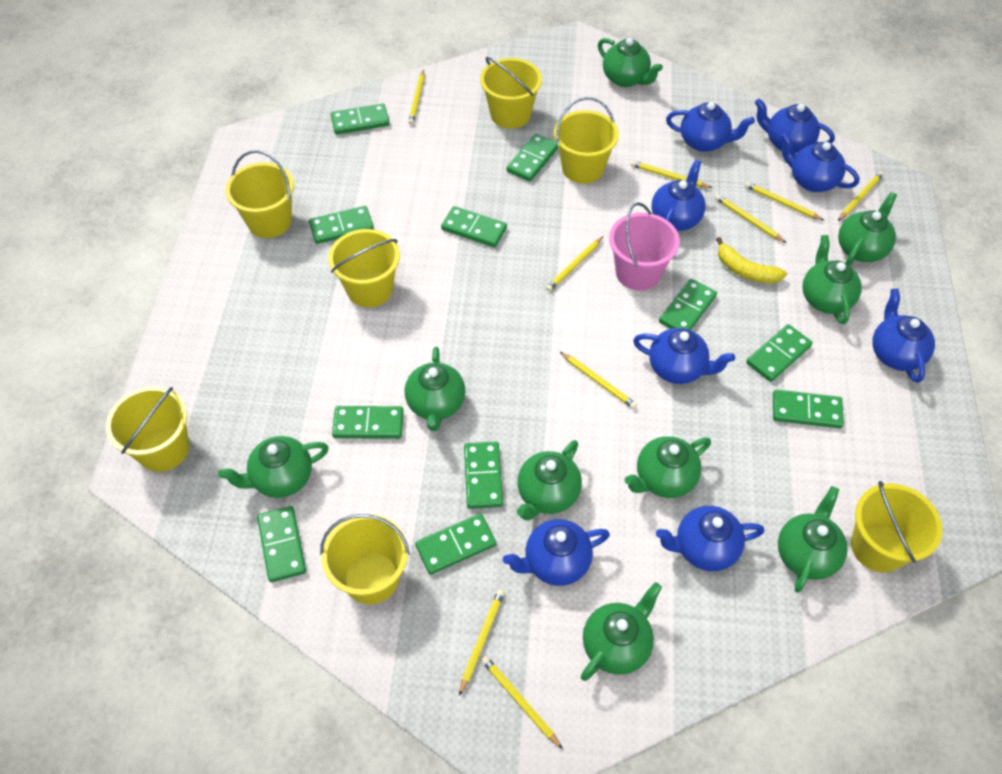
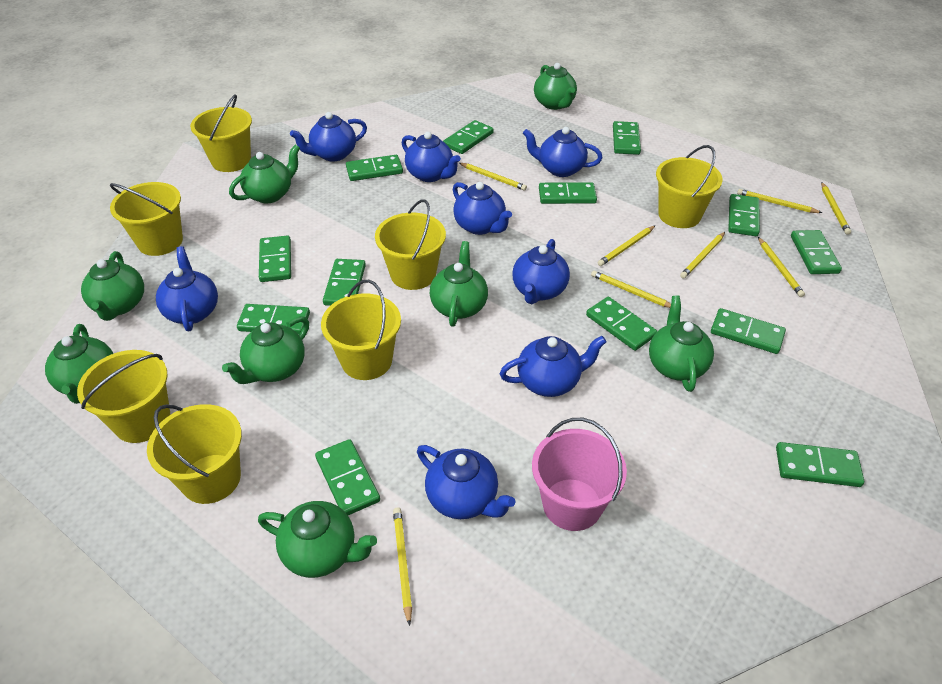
green domino: [257,506,306,582] [309,206,374,244] [331,103,390,135] [332,406,404,439] [415,513,496,575] [441,206,507,247] [464,441,503,509] [507,134,558,182] [659,279,717,330] [746,324,813,382] [773,389,844,428] = 11 -> [237,304,310,335] [259,235,291,282] [315,439,380,515] [323,259,366,306] [346,155,403,181] [443,120,494,154] [539,182,597,204] [586,297,657,351] [613,121,641,155] [711,308,786,354] [728,194,760,236] [776,442,864,487] [791,230,842,274] = 13
green teapot: [218,436,329,498] [405,347,466,431] [517,440,582,520] [581,582,662,681] [598,38,663,87] [624,436,711,498] [778,486,847,593] [802,235,862,324] [838,192,897,266] = 9 -> [45,324,113,404] [81,251,144,321] [222,316,309,384] [229,145,300,203] [258,501,377,578] [430,241,488,327] [534,63,577,110] [649,295,714,392] = 8
yellow banana: [716,237,787,284] = 1 -> none = 0
yellow pencil: [408,69,425,125] [459,589,505,696] [481,656,563,749] [546,237,603,291] [560,352,637,409] [631,161,712,188] [715,194,786,243] [745,182,825,221] [838,171,884,221] = 9 -> [393,508,412,626] [459,163,527,191] [591,270,671,308] [597,225,656,266] [680,232,725,279] [737,189,822,213] [758,237,805,297] [821,182,851,235] = 8

